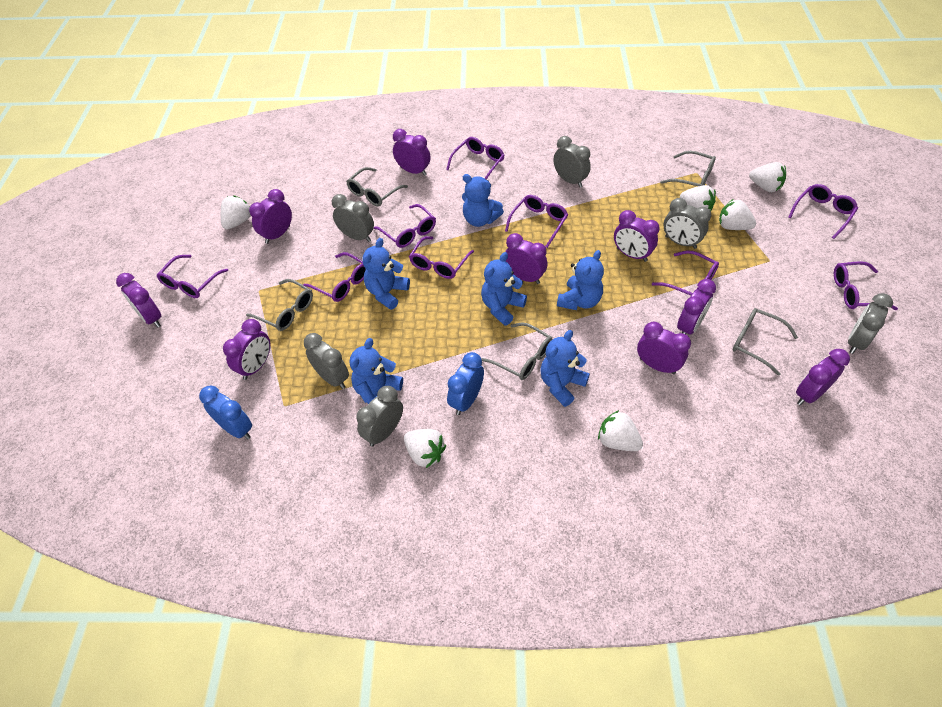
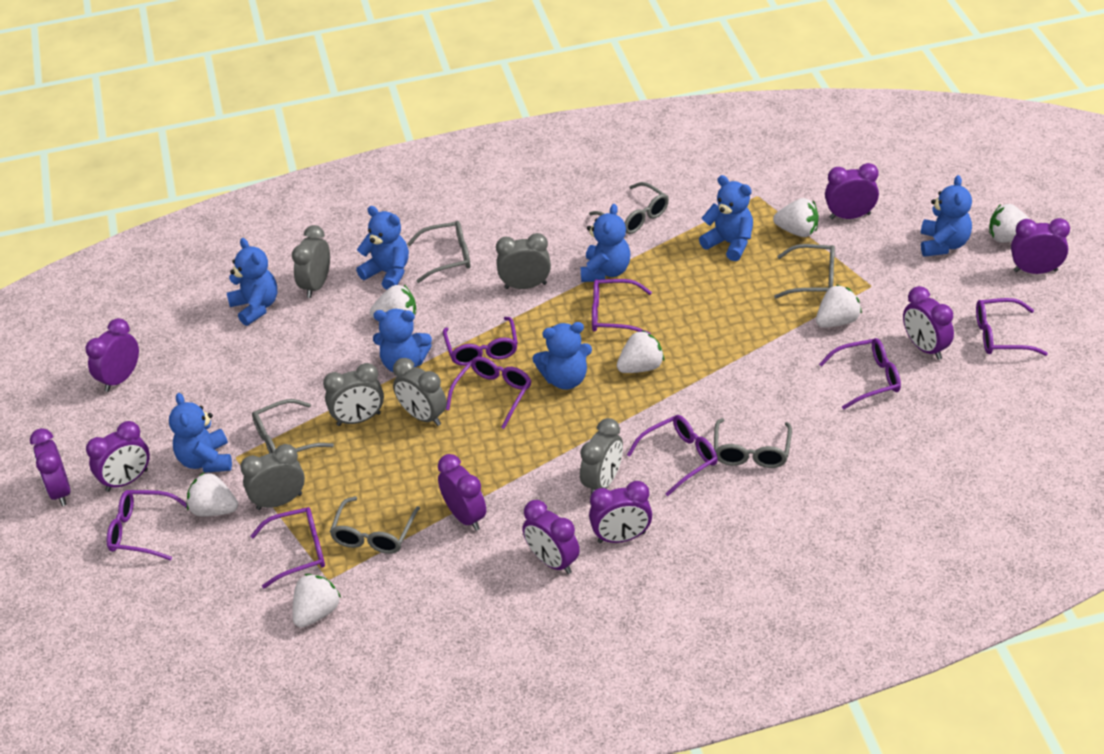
blue clock: [199,386,252,439] [447,352,484,415] = 2 -> none = 0
blue teddy bear: [350,338,403,404] [362,238,410,310] [462,174,504,227] [481,252,527,326] [540,330,590,407] [557,250,604,310] = 6 -> [169,393,232,473] [227,238,277,326] [356,206,409,290] [373,309,432,372] [532,322,592,390] [581,204,631,282] [699,175,753,261] [921,175,972,257] = 8
grey glasses: [246,279,313,331] [346,167,408,206] [481,322,553,380] [660,151,716,186] [733,308,798,376] = 5 -> [252,399,334,454] [330,496,420,554] [407,221,471,283] [589,182,669,234] [714,418,792,468] [774,244,835,299] = 6
purple glasses: [156,255,228,298] [303,252,366,302] [374,204,436,248] [409,236,474,279] [446,137,505,180] [505,195,568,248] [652,250,719,296] [788,184,858,239] [834,261,898,310] = 9 -> [107,490,187,560] [250,507,325,588] [443,317,518,366] [446,357,531,429] [592,279,652,334] [627,415,718,496] [819,338,901,410] [976,298,1048,356] = 8
white strawberry: [221,196,251,229] [404,429,446,468] [598,410,643,451] [680,185,716,211] [719,199,756,230] [749,162,786,192] = 6 -> [187,473,238,517] [292,574,341,628] [370,285,416,319] [617,330,664,373] [773,198,819,237] [816,285,862,328] [989,204,1029,243] = 7

